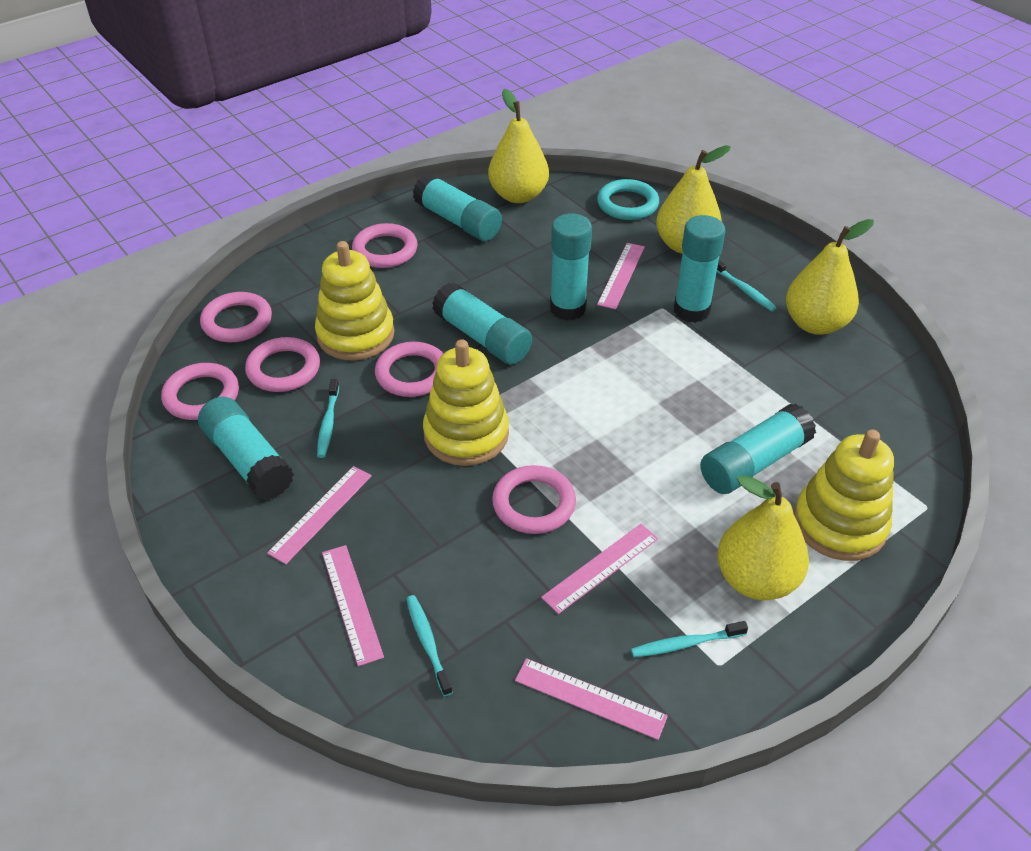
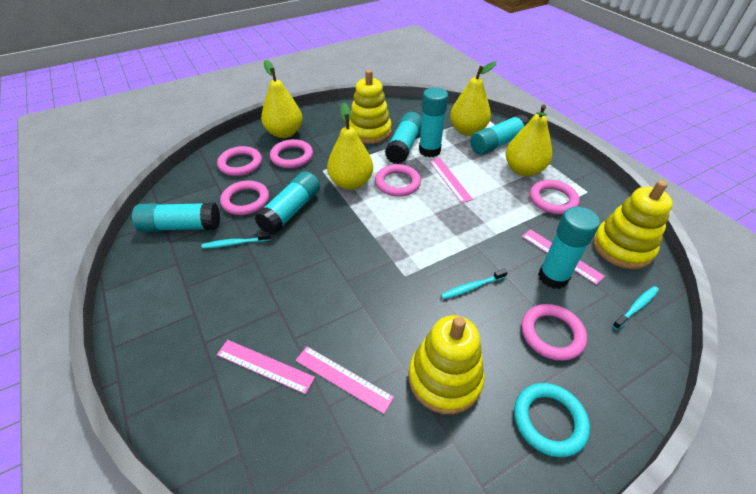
pink ruler: [267,466,372,564] [322,545,384,666] [515,658,668,740] [541,524,658,614] [597,243,645,309] = 5 -> [216,340,315,394] [295,346,394,414] [429,158,473,203] [522,229,605,285] = 4
turquoise toothbrush: [317,379,339,458] [406,595,453,696] [631,621,748,657] [717,260,776,311] = 4 -> [202,232,270,249] [441,269,508,299] [612,286,659,330] = 3

